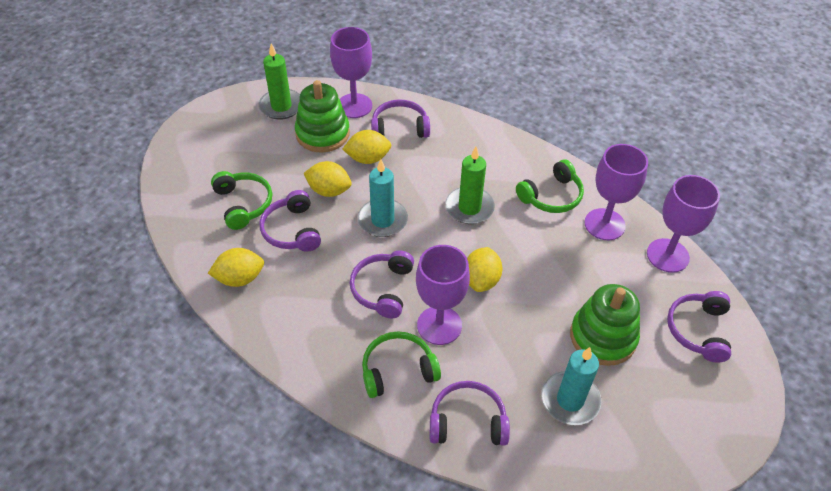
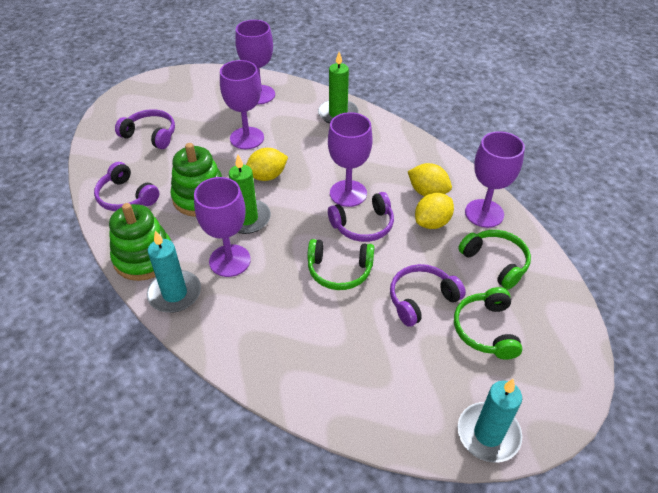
purple goblet: [330,27,372,118] [416,245,470,345] [584,144,648,240] [647,175,720,273] = 4 -> [194,177,251,277] [220,60,264,149] [235,20,275,104] [328,112,372,207] [465,131,525,228] = 5
purple headphones: [260,190,321,252] [350,250,414,319] [371,99,430,138] [430,381,510,445] [667,291,731,362] = 5 -> [94,162,159,211] [115,109,175,149] [328,192,394,242] [390,264,466,327] = 4
yellow lemon: [208,248,264,287] [304,161,352,197] [343,130,391,164] [467,247,503,292] = 4 -> [246,148,288,181] [408,163,452,196] [415,193,454,229] = 3

